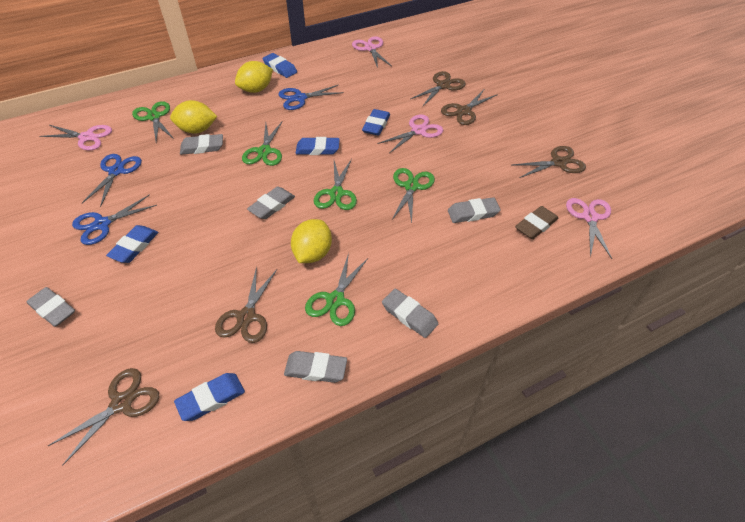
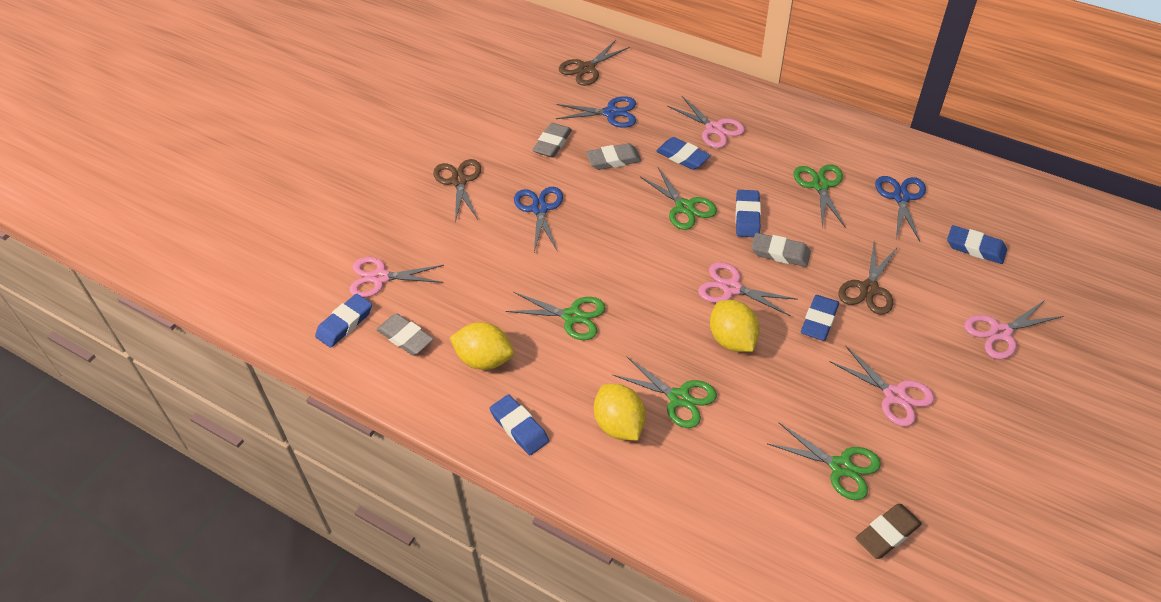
blue eraser: [106,225,159,263] [174,373,245,421] [262,53,297,78] [296,137,340,155] [362,109,390,135] = 5 -> [315,294,372,348] [489,394,549,455] [656,137,711,170] [735,190,761,237] [801,295,839,341] [947,225,1007,264] = 6
brown scissors: [48,368,159,465] [215,266,277,343] [410,71,466,107] [441,90,498,125] [512,146,586,178] = 5 -> [433,159,481,222] [559,40,630,86] [838,243,898,315] = 3
grey eraser: [27,287,75,327] [180,134,223,155] [247,187,295,219] [284,351,347,383] [382,289,438,338] [448,197,500,223] = 6 -> [376,313,434,356] [532,123,572,158] [586,143,642,170] [751,233,811,267] = 4
pink scissors: [40,125,112,151] [352,36,391,68] [378,115,443,153] [566,198,612,259] = 4 -> [350,257,444,298] [667,96,745,148] [698,262,798,316] [830,346,934,427] [964,299,1064,359] = 5

